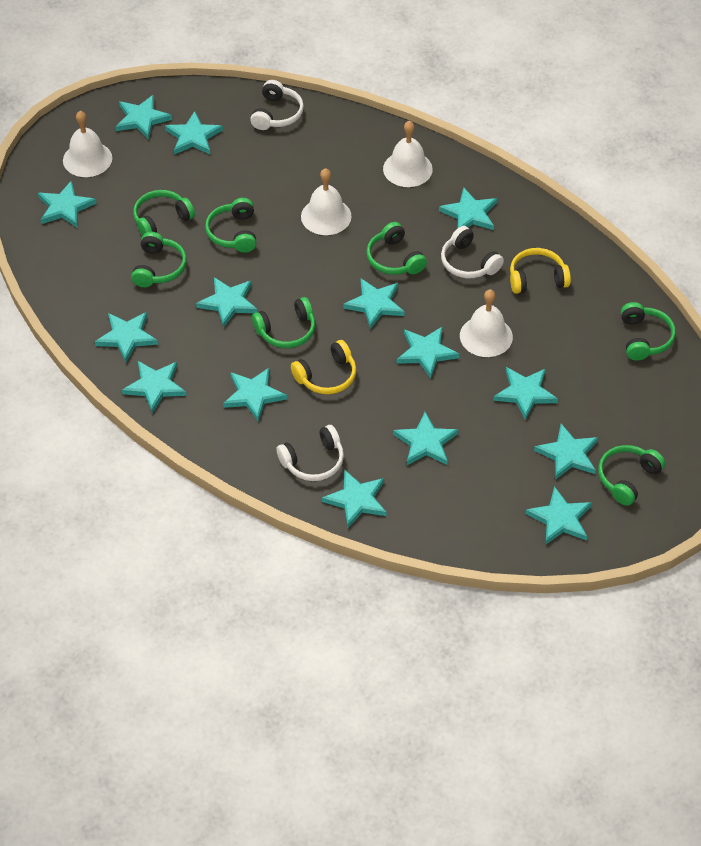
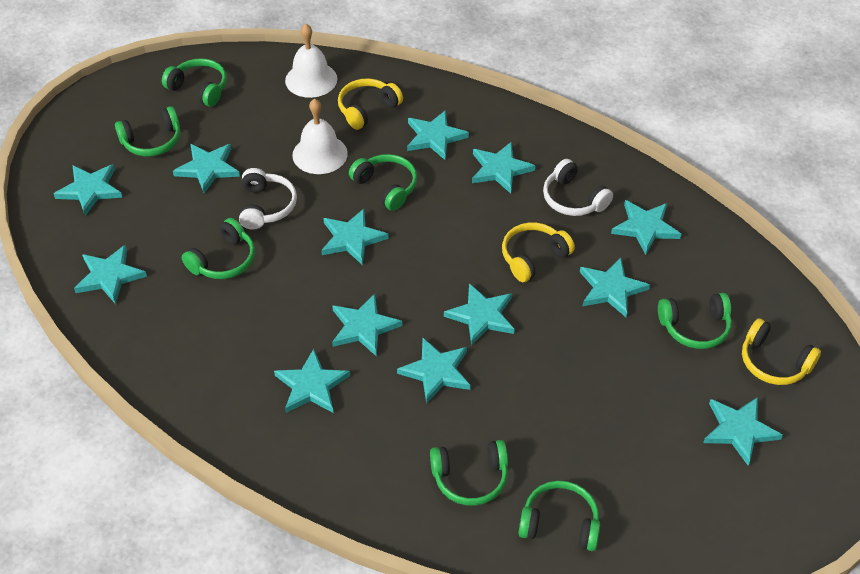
turquoise star: [38,181,97,228] [95,312,158,362] [116,95,172,140] [122,361,186,413] [165,111,223,155] [196,277,258,328] [223,367,287,422] [322,469,387,528] [343,279,405,329] [393,412,458,465] [397,326,460,378] [439,187,497,230] [493,367,558,420] [525,486,592,545] [534,424,598,480] = 15 -> [54,164,122,216] [74,245,147,304] [173,144,240,193] [274,349,350,413] [321,209,389,265] [332,294,402,357] [397,338,471,404] [407,110,469,160] [444,283,515,346] [472,141,535,194] [580,257,650,317] [611,200,681,255] [703,397,783,466] = 13
white bell: [63,111,112,177] [301,168,352,235] [383,121,433,187] [460,289,513,357] = 4 -> [285,24,337,98] [292,98,348,174] = 2
white headphones: [250,80,304,130] [276,425,344,481] [441,226,504,278] = 3 -> [239,168,297,230] [543,159,613,216] = 2
yellow headphones: [291,340,356,394] [510,248,571,294] = 2 -> [338,78,403,130] [502,222,575,282] [742,318,821,385] = 3

